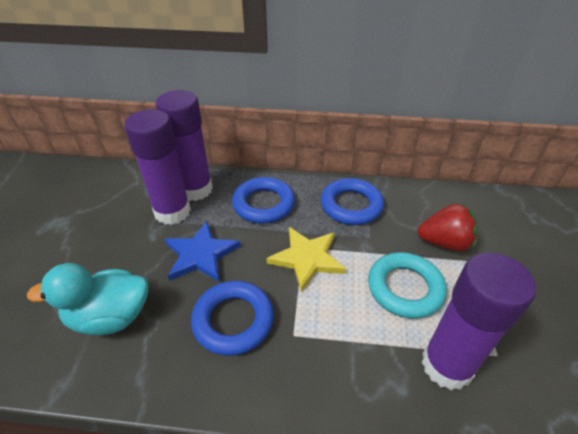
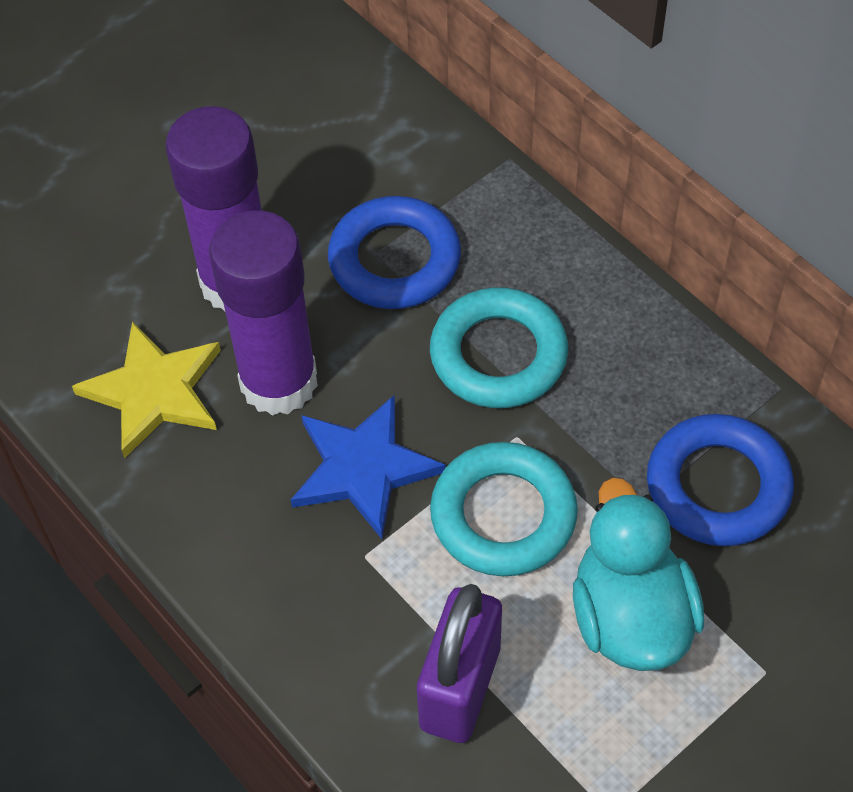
blue ring: [191,281,274,356] [232,177,295,224] [321,178,384,225] = 3 -> [328,196,461,309] [647,414,794,546] = 2
purple glue stick: [124,109,191,225] [156,90,213,201] [422,252,536,390] = 3 -> [165,106,262,311] [209,210,318,416] = 2
purple padlock: none = 0 -> [417,584,502,743] = 1
red strawberry: [417,203,478,251] = 1 -> none = 0
turquoise ring: [368,252,447,319] = 1 -> [430,287,568,408] [430,442,578,576] = 2

